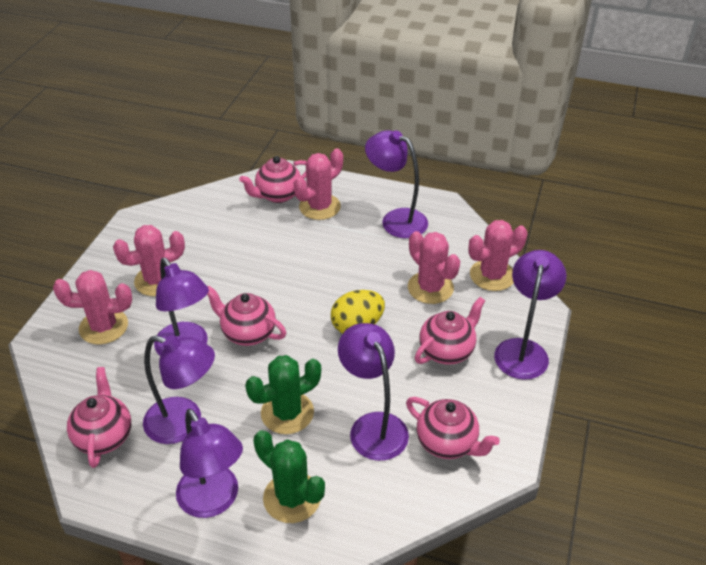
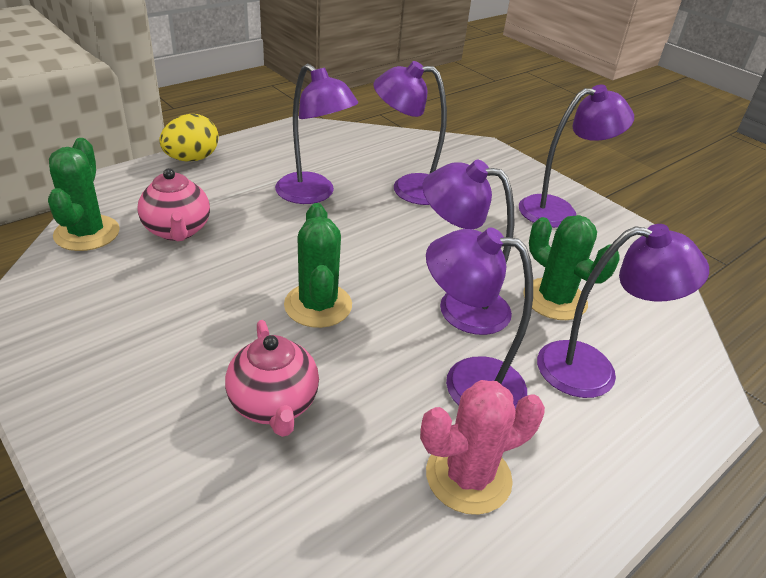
green cactus: [245,355,321,434] [253,430,325,523] = 2 -> [48,138,120,251] [284,203,352,328] [523,215,620,320] = 3
pink cactus: [53,270,132,345] [113,225,185,296] [293,148,343,220] [408,231,460,304] [468,220,527,291] = 5 -> [420,380,545,515] = 1
pink teapot: [67,367,131,468] [207,286,286,346] [239,156,306,203] [406,397,500,459] [415,297,485,365] = 5 -> [137,168,210,241] [225,320,319,437] = 2

